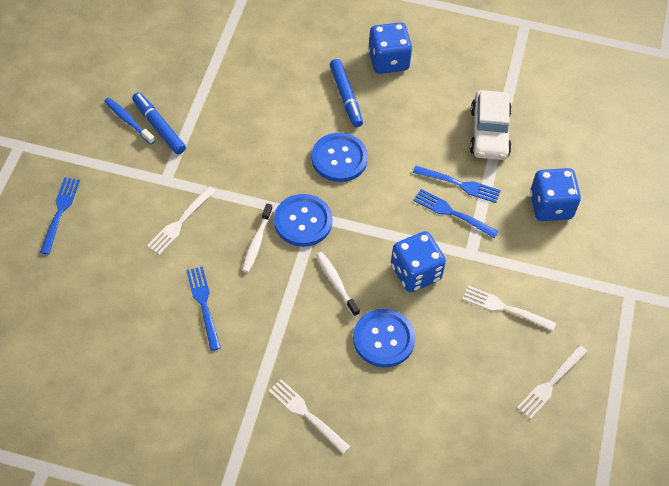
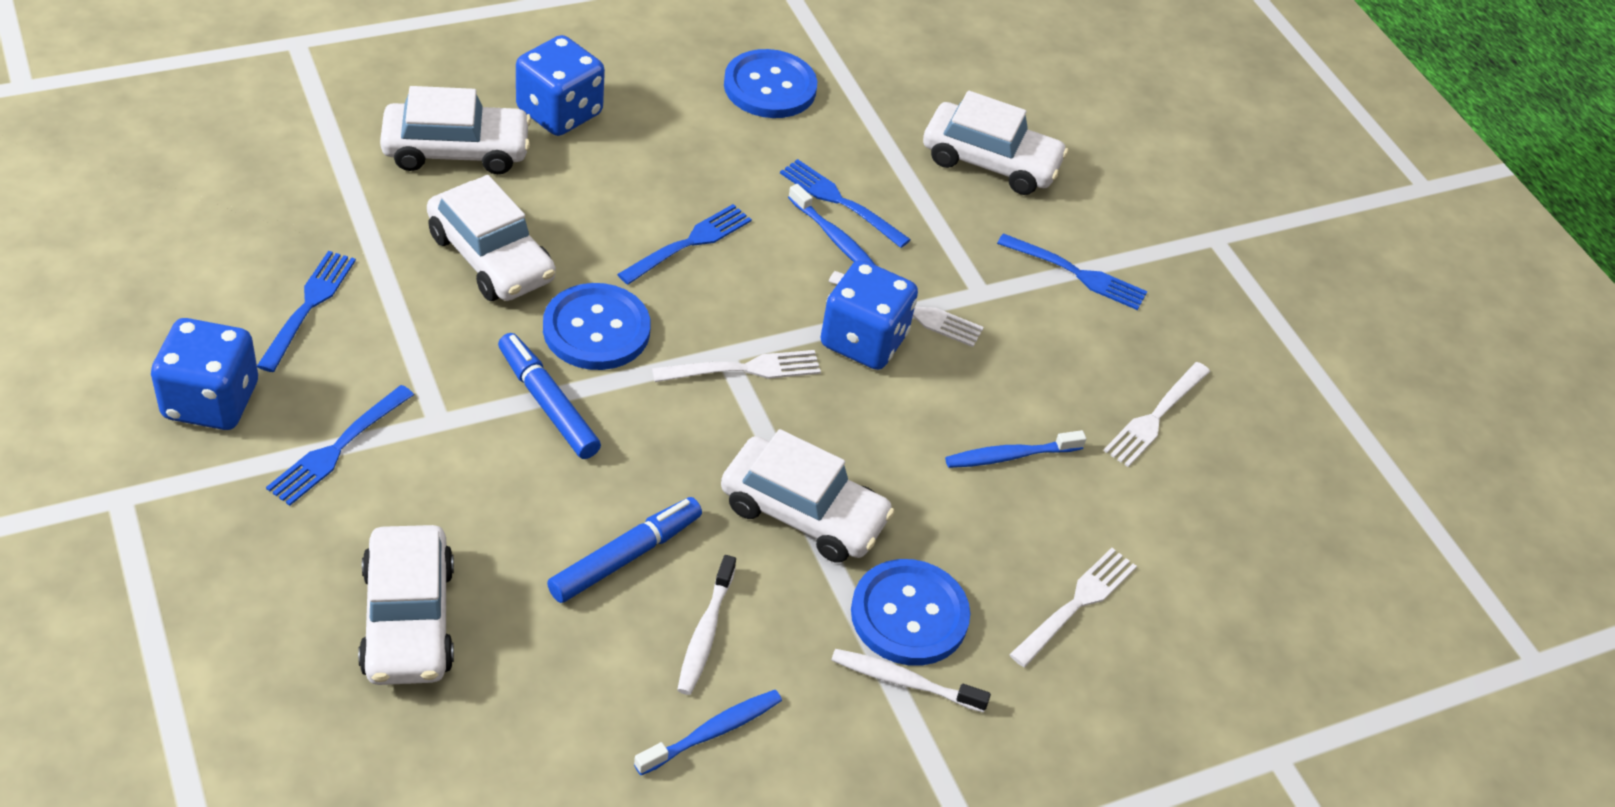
blue fork: [40,177,80,255] [186,266,221,351] [413,166,501,203] [413,189,499,238] = 4 -> [257,251,356,372] [266,385,414,506] [617,204,752,285] [780,159,911,248] [997,233,1147,310] = 5
blue toothbrush: [104,97,155,145] = 1 -> [634,690,782,775] [788,184,875,265] [945,430,1086,468] = 3
white car: [470,90,512,160] = 1 -> [358,525,454,685] [380,86,531,174] [427,175,556,301] [721,429,895,563] [923,91,1068,195] = 5

